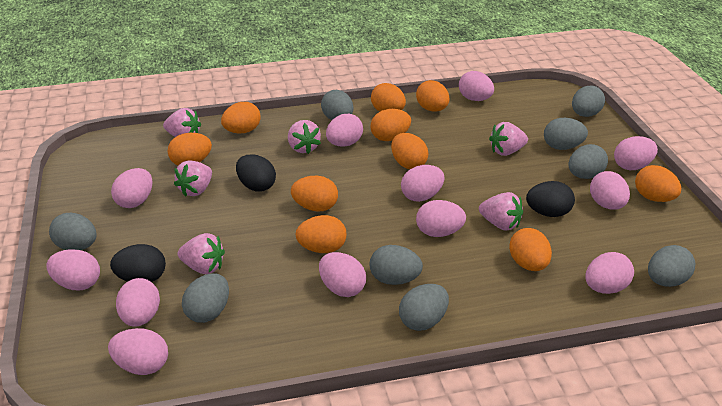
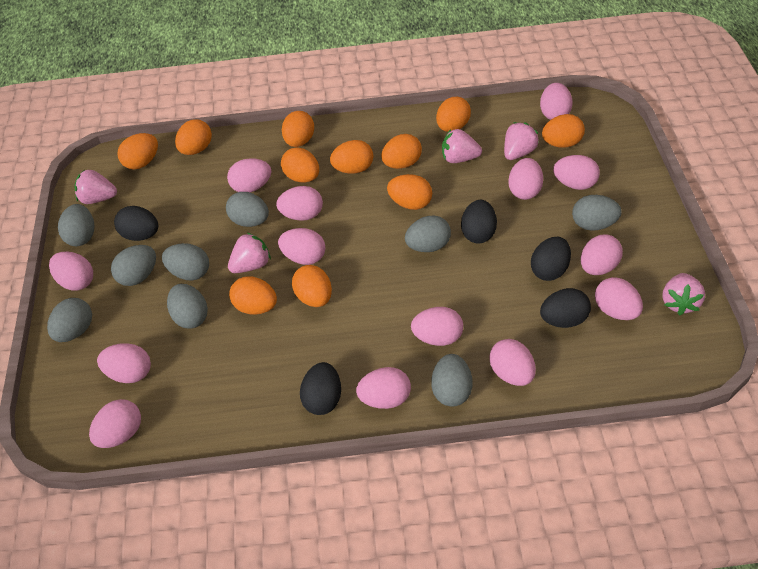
black egg: [110,244,166,282] [236,154,276,192] [526,181,575,217] = 3 -> [114,206,158,241] [300,362,341,415] [461,200,497,243] [531,237,571,281] [540,288,591,328] = 5
orange egg: [168,133,212,166] [221,102,261,133] [291,176,338,212] [295,215,346,253] [370,109,411,141] [371,83,406,111] [391,133,429,169] [416,80,449,112] [509,228,552,271] [635,165,681,202] = 10 -> [117,133,158,170] [175,119,212,155] [229,276,277,315] [281,147,319,183] [282,111,314,147] [292,265,332,307] [330,140,373,173] [381,134,422,169] [387,174,432,210] [436,97,471,132] [542,114,585,148] = 11
pink egg: [47,249,100,290] [108,328,168,375] [111,168,152,208] [116,278,160,327] [319,252,366,297] [326,114,363,147] [401,165,444,202] [416,200,466,237] [459,71,494,101] [585,252,634,294] [590,171,630,210] [614,136,658,170] = 12 -> [49,251,93,291] [89,399,141,448] [97,343,151,383] [227,158,271,192] [276,186,323,221] [278,228,325,265] [356,367,411,409] [411,307,463,346] [489,339,536,386] [508,158,543,200] [540,83,573,120] [553,155,600,190] [581,234,623,275] [595,277,643,320] = 14
pink strawberry: [163,108,201,137] [174,161,212,197] [178,233,225,274] [288,120,321,154] [479,192,523,231] [489,122,528,156] = 6 -> [75,170,117,204] [228,232,271,273] [442,129,482,163] [504,122,539,160] [662,273,705,315] = 5

